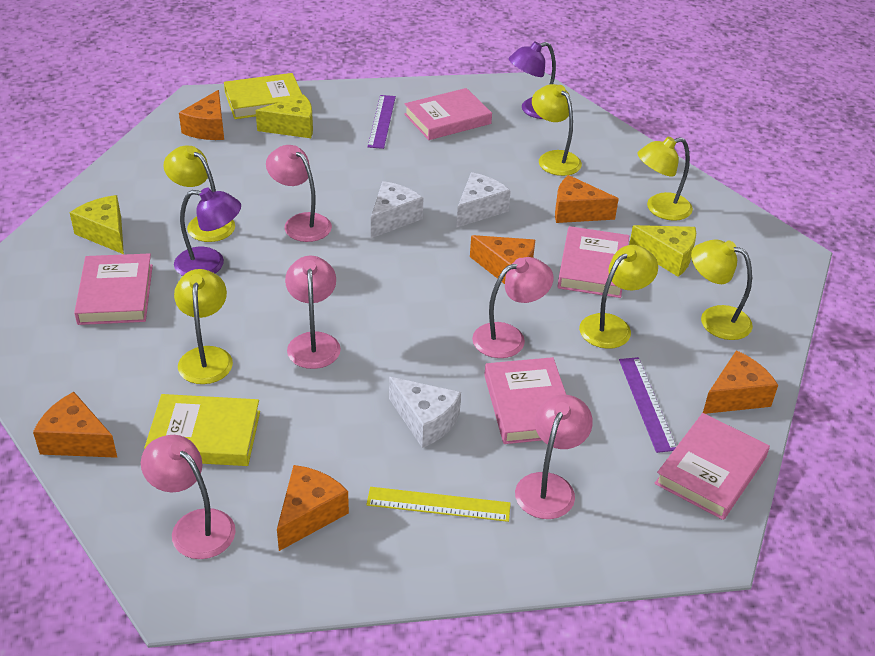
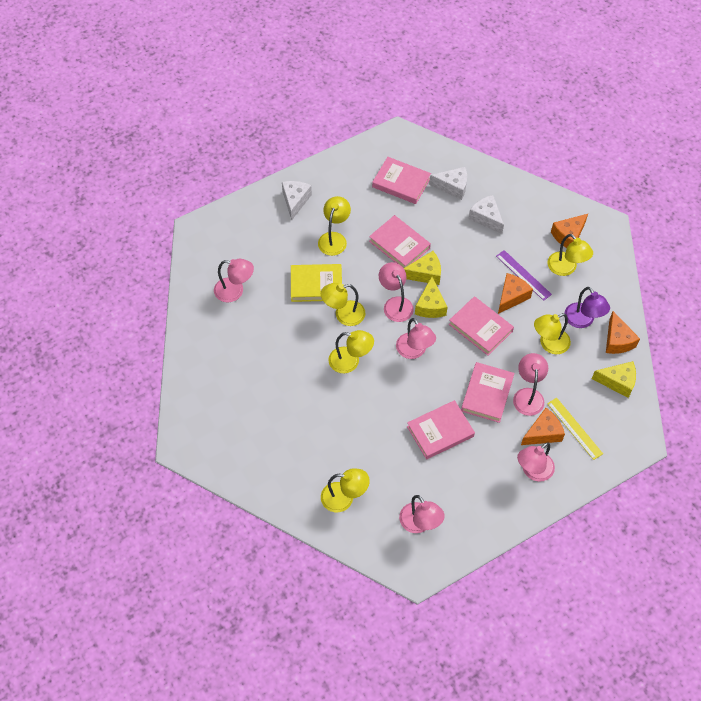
orange cheese: [33,392,118,458] [179,90,224,140] [277,465,349,551] [470,235,535,284] [555,175,619,223] [703,350,778,414] = 6 -> [498,273,533,314] [521,408,565,445] [551,214,588,248] [606,311,640,354] = 4
pink lamp: [141,435,236,559] [266,145,332,242] [285,256,341,369] [472,257,554,358] [515,395,593,519] = 5 -> [214,259,254,303] [379,262,414,322] [396,318,436,359] [399,495,445,533] [513,353,548,416] [517,443,555,482] = 6
purple lamp: [174,188,241,276] [509,42,556,119] = 2 -> [565,287,610,328] = 1
purple ruler: [368,95,396,149] [619,357,676,453] = 2 -> [496,250,552,301] = 1
yellow book: [144,394,260,466] [224,73,302,119] = 2 -> [291,264,342,302] = 1

